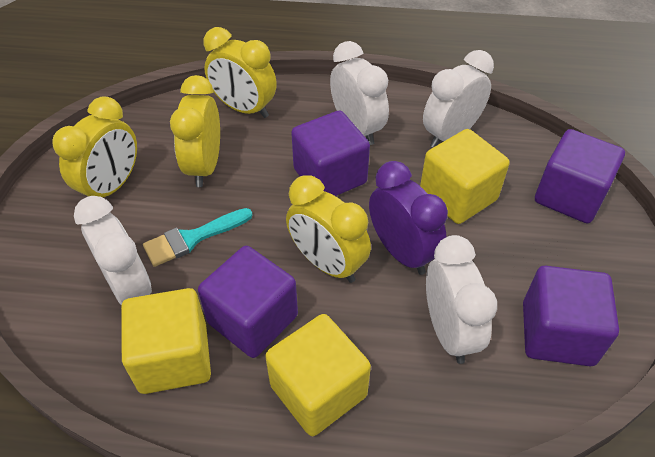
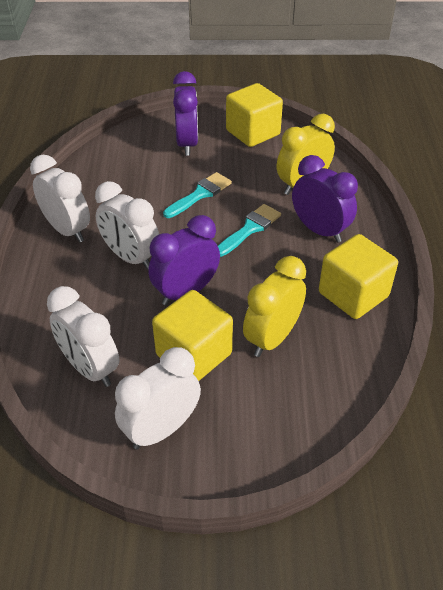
purple clock: [369,161,448,275] = 1 -> [148,215,220,306] [173,71,198,156] [292,155,358,243] = 3
purple cube: [198,246,298,358] [291,110,370,196] [523,266,619,366] [535,129,625,223] = 4 -> none = 0
turquoise brush: [143,208,252,267] = 1 -> [163,172,232,218] [218,204,281,257] = 2
yellow clock: [52,96,137,197] [170,75,220,187] [204,27,277,118] [286,175,371,283] = 4 -> [243,256,306,357] [277,114,335,195] = 2

